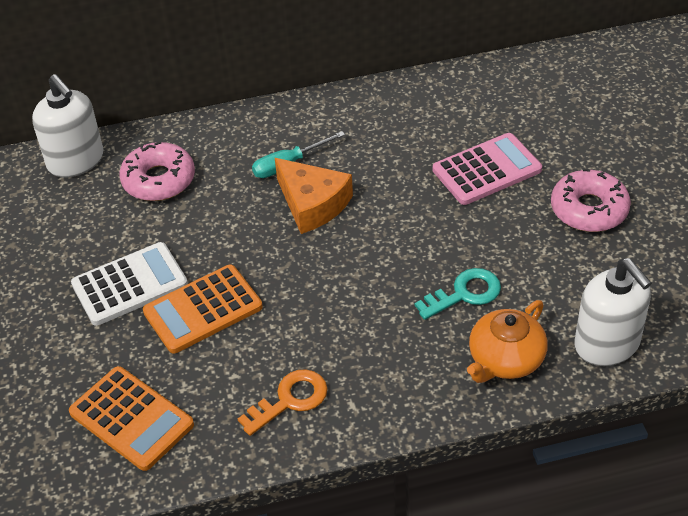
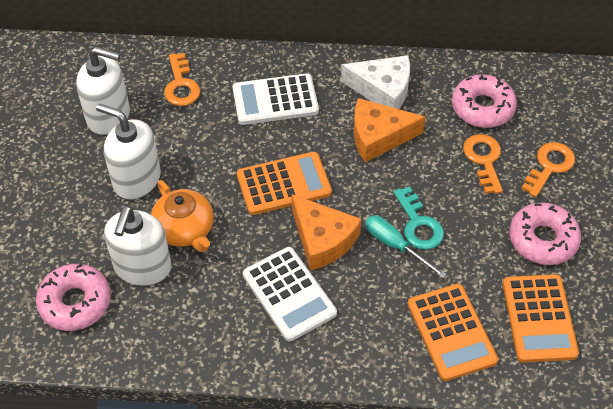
orange calculator: [69,366,194,471] [143,265,263,353] = 2 -> [237,152,332,215] [408,284,498,381] [503,274,579,363] = 3
orange cheese: [275,158,353,234] = 1 -> [292,194,361,271] [353,98,426,162] = 2
orange key: [238,369,328,436] = 1 -> [164,53,200,106] [463,134,503,194] [521,142,575,197] = 3
pink calculator: [433,133,542,205] = 1 -> none = 0
pink donut: [119,141,195,201] [551,169,631,232] = 2 -> [36,263,111,331] [452,74,517,128] [509,202,581,265] = 3
white calculator: [71,242,188,326] = 1 -> [232,73,319,125] [243,247,337,342] = 2
white cheese: none = 0 -> [341,55,410,109] = 1
white soap dispenser: [32,74,104,178] [575,258,652,366] = 2 -> [76,47,130,135] [96,104,161,200] [104,206,172,286] = 3

